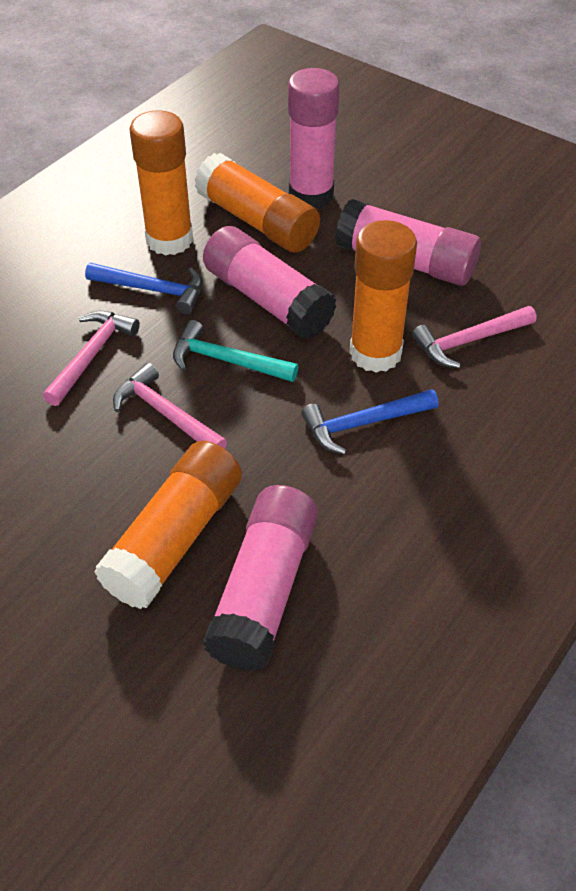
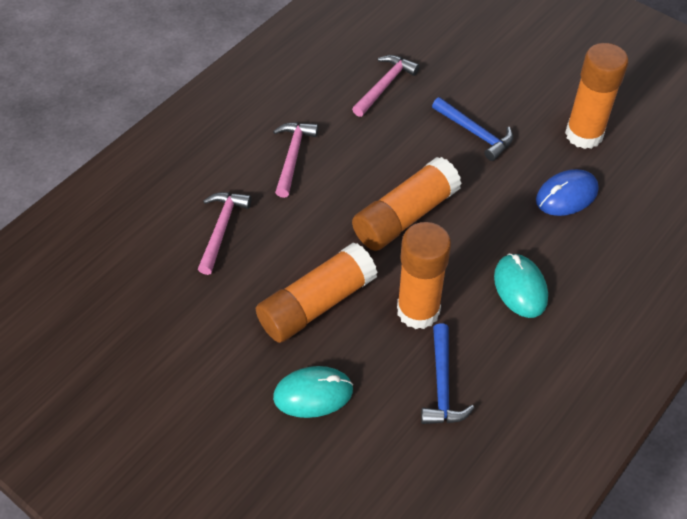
blue mouse: none = 0 -> [536,169,599,216] = 1
pink glue stick: [203,226,337,339] [203,485,318,671] [288,68,339,208] [335,199,481,286] = 4 -> none = 0
turquoise hammer: [173,320,298,382] = 1 -> none = 0
turquoise mouse: none = 0 -> [273,366,353,418] [494,253,548,318] = 2

